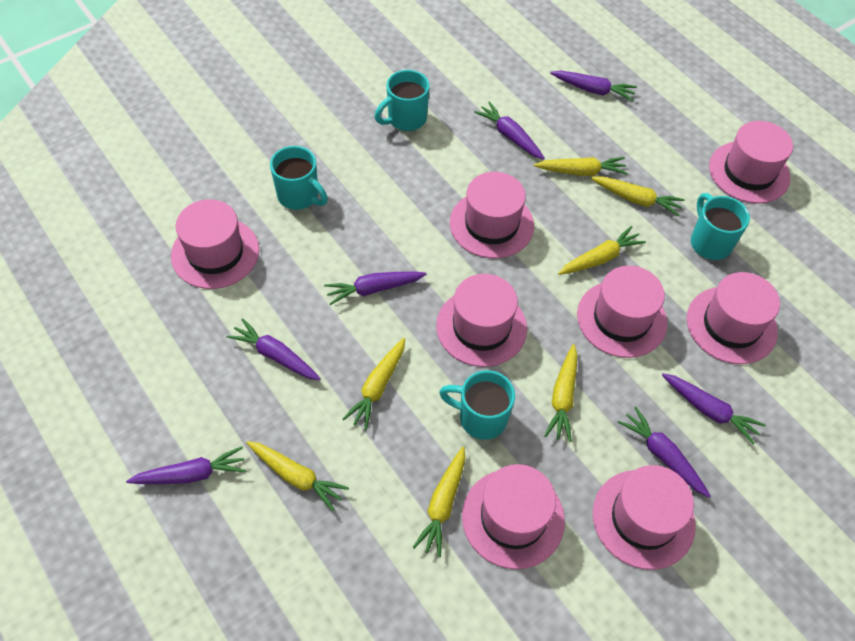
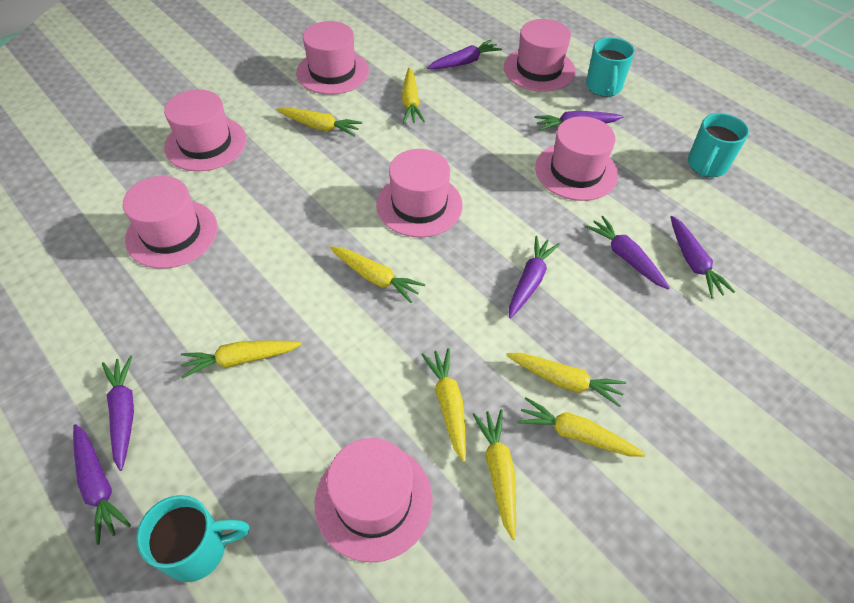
pink hat: [171,199,259,289] [436,274,527,367] [450,172,534,259] [462,464,565,569] [577,266,667,358] [593,465,696,570] [687,272,780,364] [709,121,793,204] = 8 -> [123,176,218,269] [164,89,246,171] [296,21,369,95] [315,438,433,563] [376,149,463,237] [504,19,575,92] [535,116,618,201] = 7
turquoise mug: [270,146,328,210] [374,70,430,131] [439,370,515,440] [691,193,750,260] = 4 -> [136,495,249,582] [586,37,635,97] [688,113,749,177] = 3
yellow carrot: [247,441,349,511] [342,338,405,430] [412,447,465,557] [534,157,628,176] [544,344,578,442] [558,226,646,275] [591,176,685,217] = 7 -> [181,341,302,379] [276,107,362,136] [330,246,425,303] [402,67,425,123] [421,348,466,462] [472,409,516,540] [506,353,626,407] [517,397,646,456] = 8

